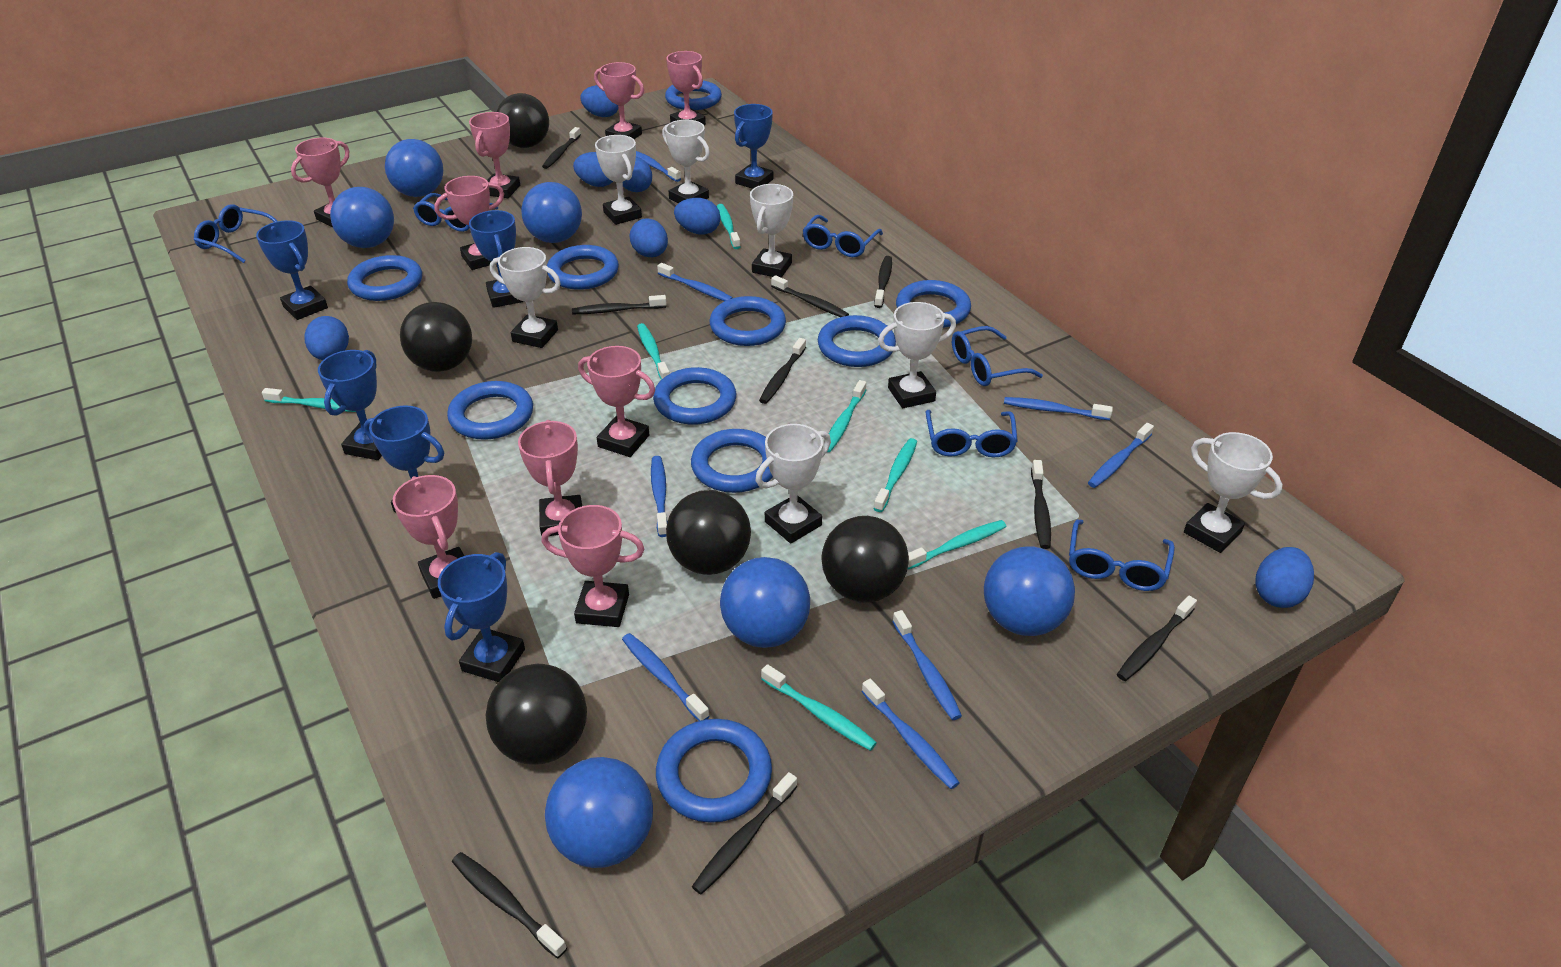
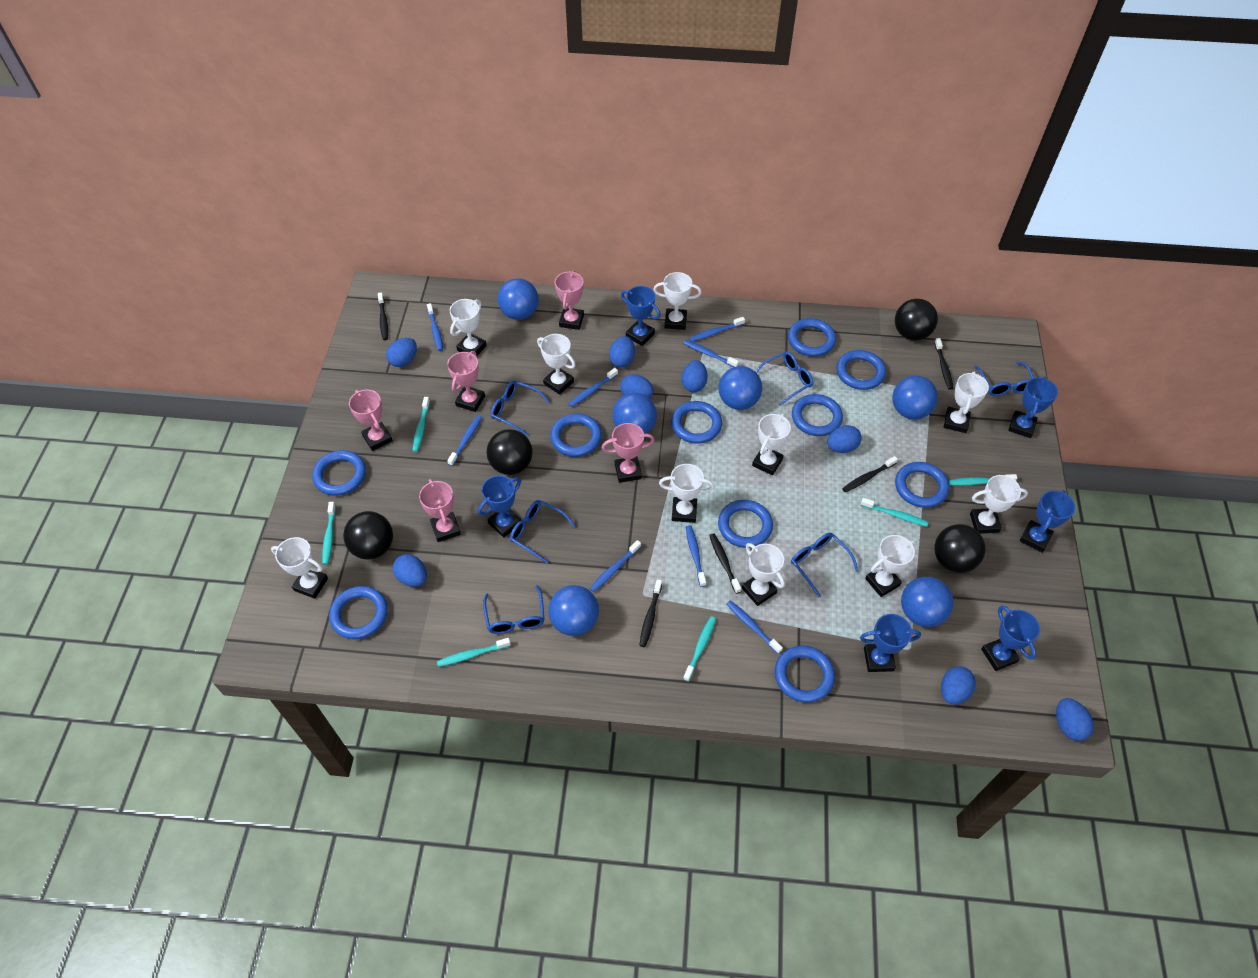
black ball: [400,302,472,372] [485,664,587,765] [497,93,549,148] [666,490,751,575] [822,516,909,602] = 5 -> [343,511,393,559] [487,429,533,475] [895,299,938,341] [934,524,985,573] = 4
black toothbrush: [452,852,567,958] [542,127,581,169] [572,295,667,314] [692,772,797,894] [759,338,806,404] [771,275,849,317] [874,256,892,308] [1031,460,1051,549] [1117,596,1197,681] = 9 -> [378,292,388,340] [639,579,662,647] [709,533,741,594] [842,456,898,492] [934,338,953,390] = 5
blue egg: [304,316,349,360] [573,152,613,187] [580,85,619,117] [623,157,652,192] [629,218,668,257] [674,198,721,235] [1255,547,1314,608] = 7 -> [386,338,417,367] [393,554,427,587] [609,336,635,368] [620,374,654,398] [682,360,708,392] [827,425,862,453] [941,666,976,705] [1056,698,1094,741] = 8
pink trophy: [291,138,349,227] [393,475,464,599] [434,176,504,270] [469,112,520,198] [518,420,582,536] [541,505,644,627] [578,346,655,457] [594,62,644,139] [666,51,706,125] = 9 -> [349,390,393,451] [419,479,461,542] [447,351,485,412] [555,270,584,330] [602,423,654,483] = 5
turquoise toothbrush: [262,388,365,412] [637,323,670,380] [717,204,741,249] [761,664,877,751] [827,380,866,452] [874,438,917,512] [908,520,1006,570] = 7 -> [322,502,336,565] [412,397,430,452] [437,638,511,667] [683,616,716,682] [861,498,929,527] [949,474,1017,485] = 6
white trophy: [490,247,561,348] [595,135,642,225] [662,120,710,203] [750,184,793,278] [756,424,831,543] [878,302,956,408] [1184,432,1283,553] = 7 -> [271,537,328,599] [450,299,487,357] [537,334,575,395] [653,272,702,330] [659,464,714,523] [742,543,785,606] [752,414,791,475] [865,535,917,597] [944,372,989,433] [970,475,1028,534] = 10

